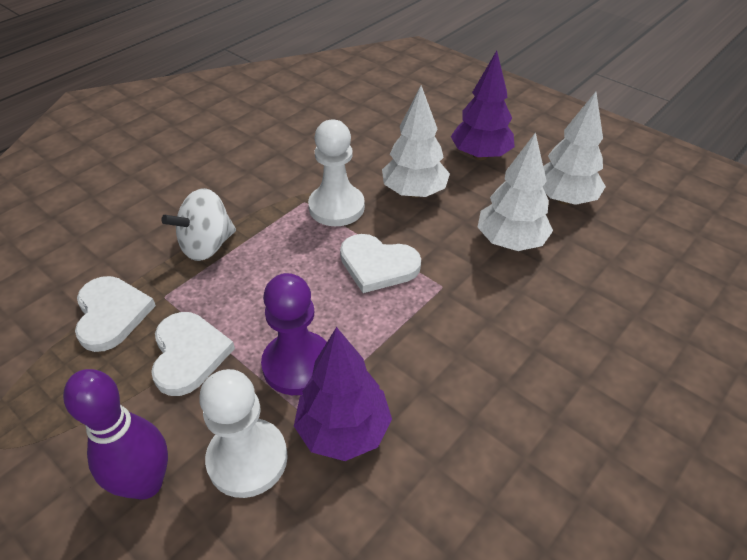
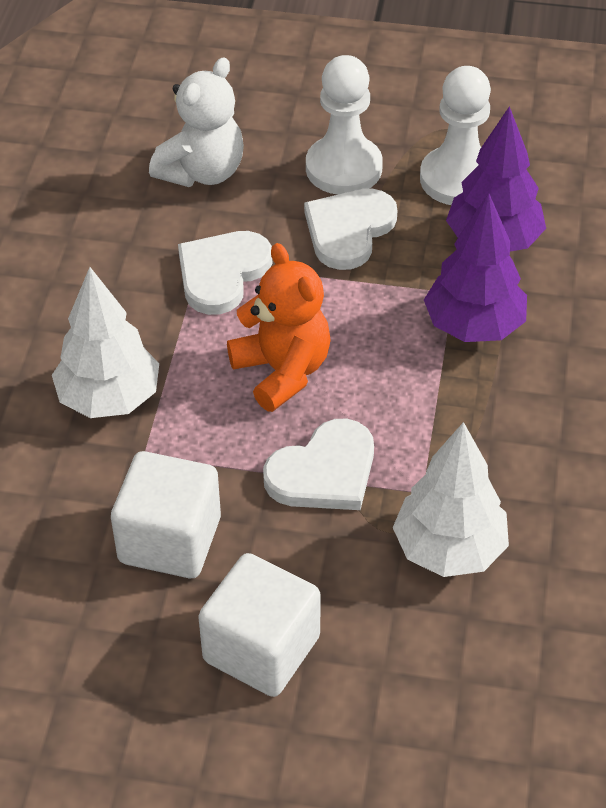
orange teddy bear: none = 0 -> [227,243,331,412] = 1
purple bowling pin: [63,369,168,500] = 1 -> none = 0
purple pawn: [261,273,327,395] = 1 -> none = 0
white cube: none = 0 -> [111,451,221,578] [198,553,320,697] = 2
white spinning top: [161,188,236,261] = 1 -> none = 0
white teddy bear: none = 0 -> [149,58,244,187] = 1
white tree: [382,86,450,198] [478,132,553,251] [543,92,606,205] = 3 -> [52,267,159,418] [393,422,509,577] = 2

